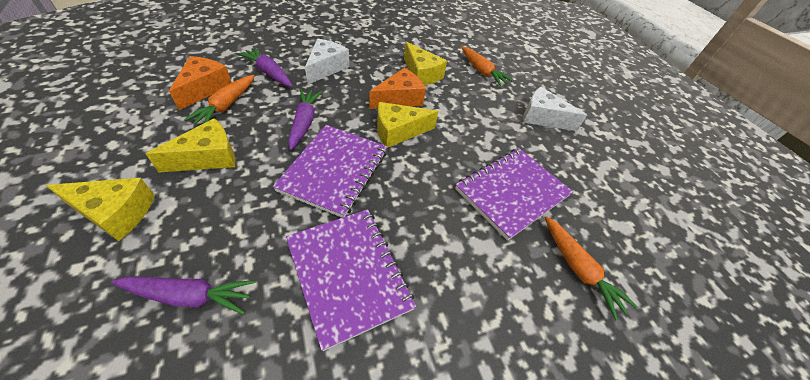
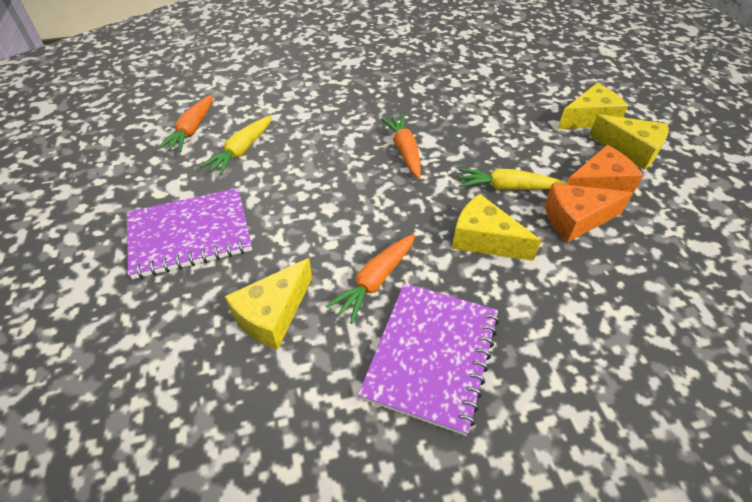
purple carrot: [111,276,256,314] [237,47,292,87] [288,89,322,150] = 3 -> none = 0
purple notebook: [273,125,387,218] [286,209,416,351] [455,148,573,241] = 3 -> [127,188,252,279] [358,283,499,436] = 2
white cheese: [305,38,349,85] [523,87,587,131] = 2 -> none = 0
yellow carrot: none = 0 -> [200,116,272,175] [458,168,566,190] = 2

